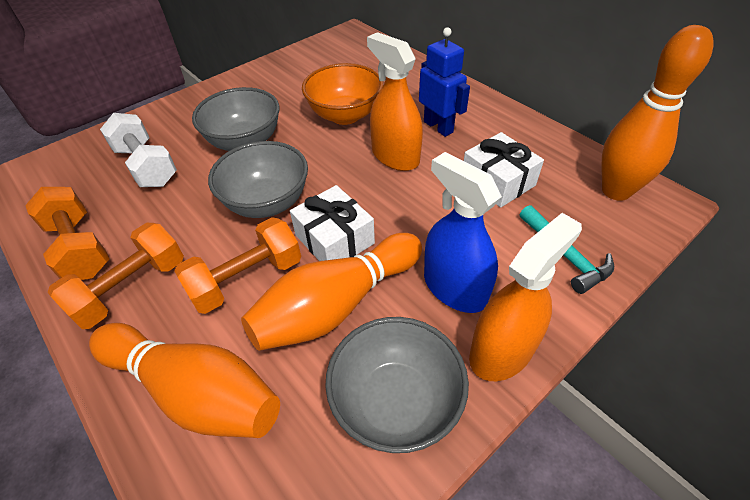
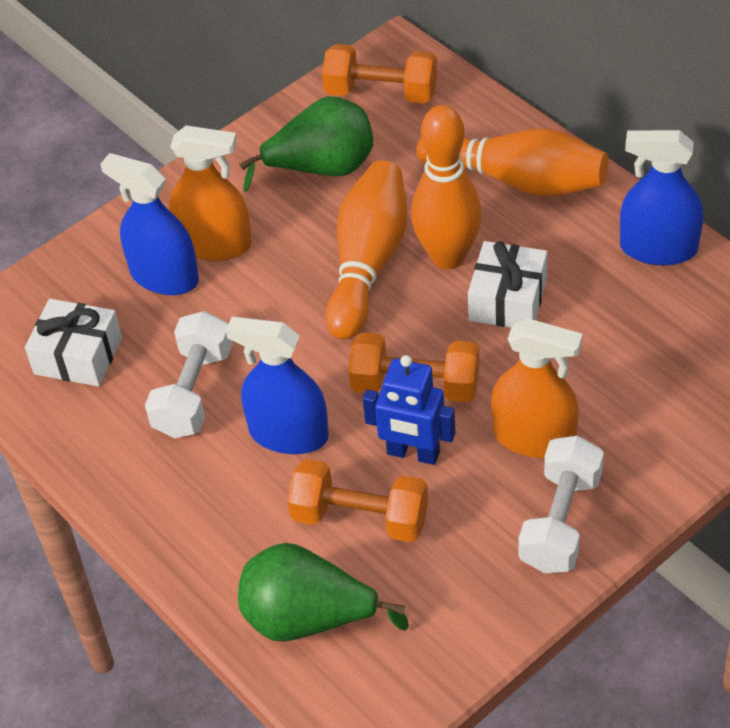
blue spray bottle: [424,152,502,313] = 1 -> [100,153,199,295] [226,317,329,454] [620,130,703,265] = 3
green pear: none = 0 -> [238,543,409,642] [239,96,373,192] = 2
grey bowl: [192,87,279,151] [208,141,308,218] [325,317,469,453] = 3 -> none = 0
orange bowl: [302,63,383,125] = 1 -> none = 0
turquoise hammer: [520,205,614,294] = 1 -> none = 0
white dumbbell: [100,113,177,187] = 1 -> [145,311,232,438] [519,436,604,573] = 2

